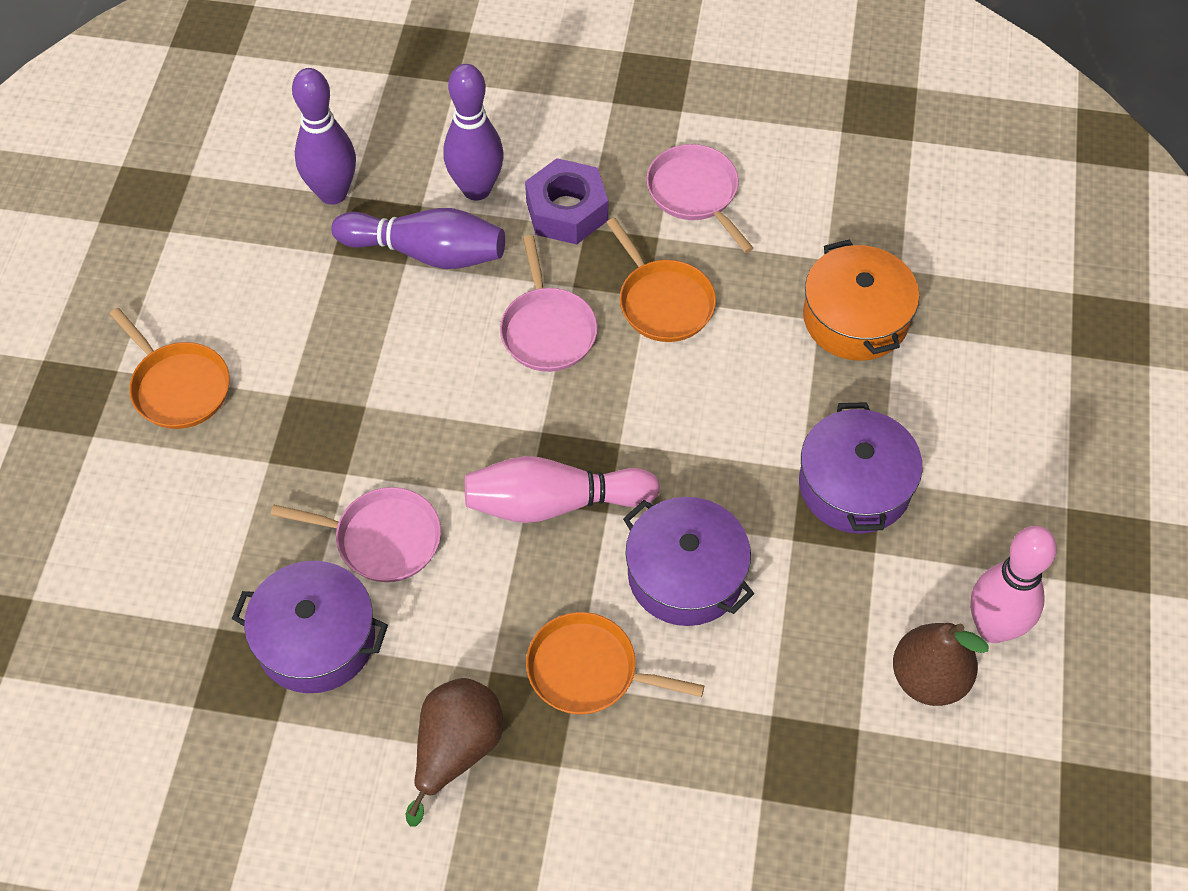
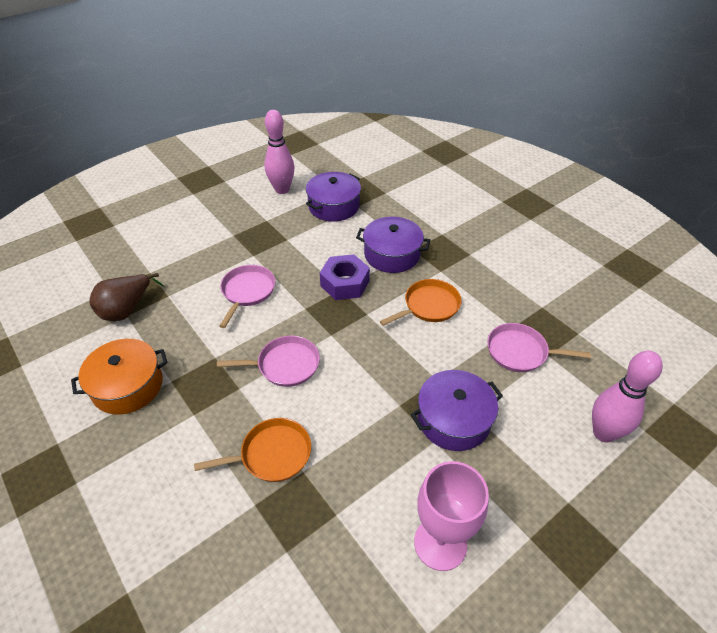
brown pear: [406,678,503,826] [893,623,989,706] = 2 -> [89,273,165,321] = 1
orange pan: [110,308,230,429] [526,612,704,715] [606,218,716,342] = 3 -> [194,418,311,482] [380,279,461,326] = 2
pink goblet: none = 0 -> [414,461,489,571] = 1
purple bowling pin: [292,68,356,205] [331,208,505,269] [444,64,504,200] = 3 -> none = 0

